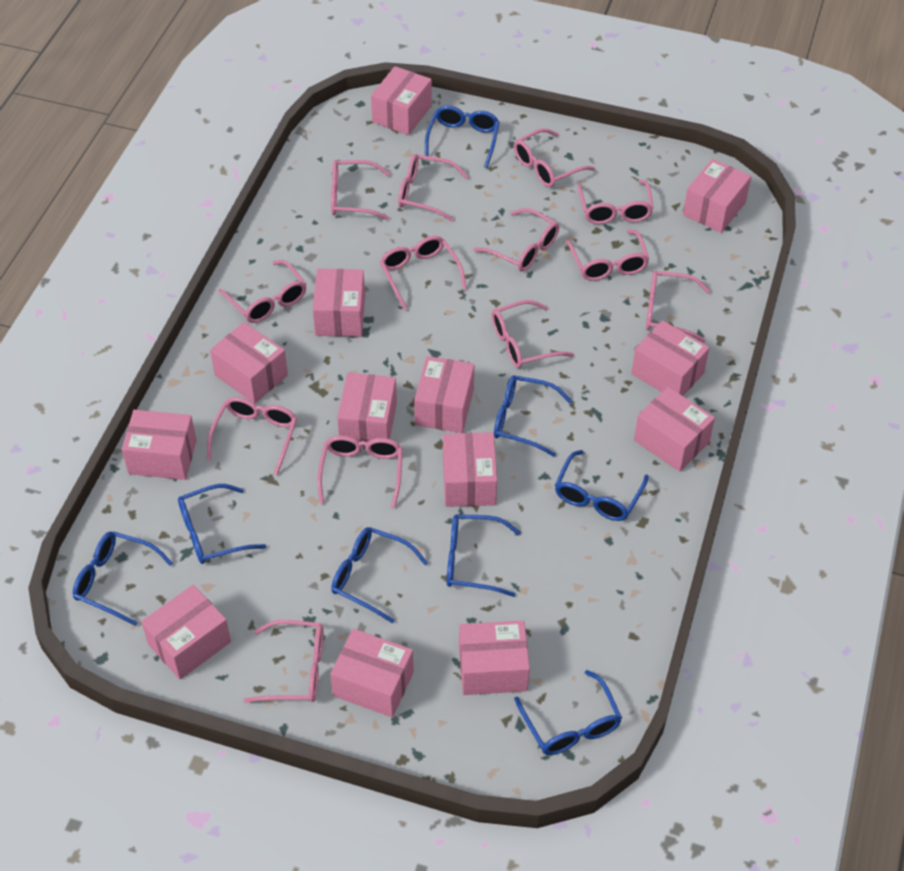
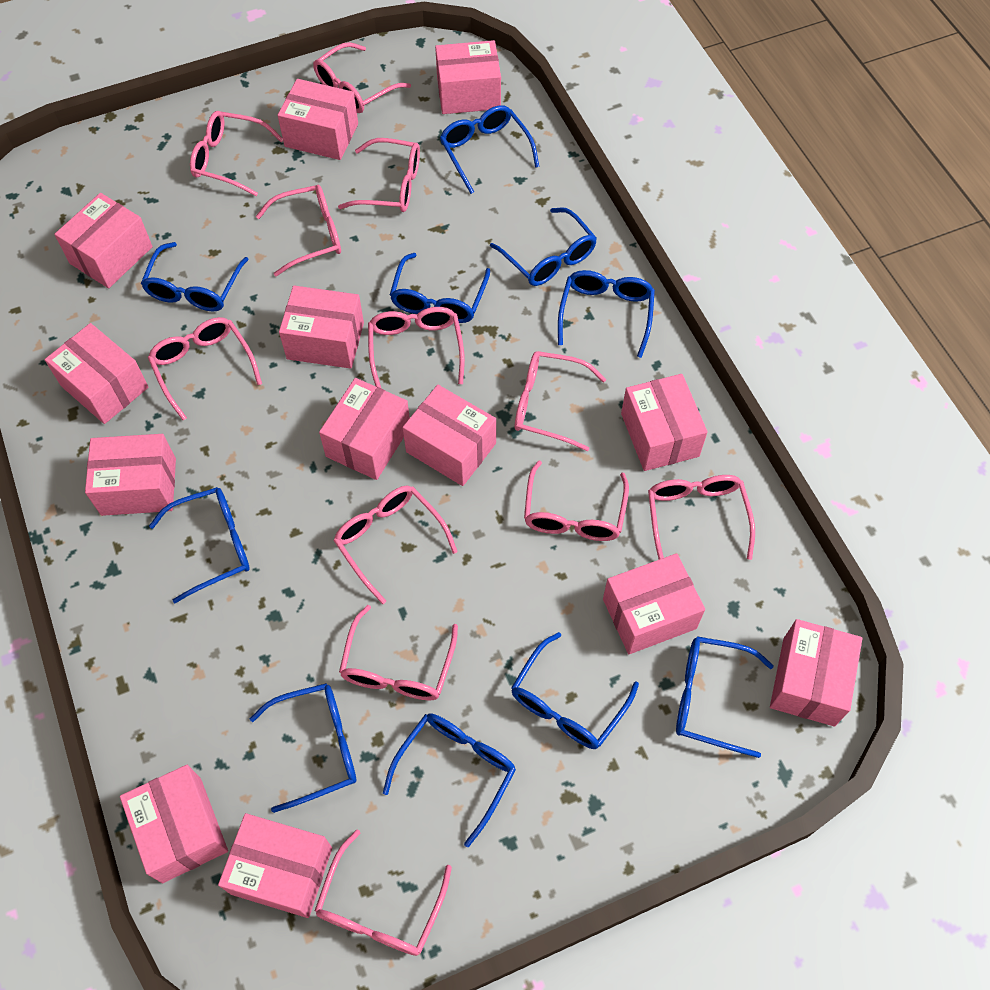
blue glasses: [73,531,173,626] [178,484,266,564] [331,527,428,623] [425,106,500,168] [447,514,520,597] [494,375,572,457] [514,670,622,755] [555,450,649,521] = 8 -> [141,242,249,312] [149,487,250,603] [250,683,356,813] [383,713,516,847] [390,253,490,323] [440,105,539,194] [490,208,597,286] [511,632,639,749] [558,270,655,358] [676,636,774,758] = 10
pink glasses: [207,397,297,476] [218,260,306,323] [244,620,323,703] [317,436,402,508] [331,160,391,220] [380,236,467,310] [398,154,469,222] [474,208,559,272] [491,300,574,368] [514,128,595,187] [566,230,649,281] [577,180,654,224] [646,271,711,342] = 13 -> [148,317,262,420] [190,111,283,196] [256,185,341,276] [313,42,411,113] [315,830,452,956] [333,486,458,604] [338,138,420,212] [339,605,458,700] [368,307,465,389] [515,351,606,451] [524,460,629,541] [648,475,755,560] = 12

